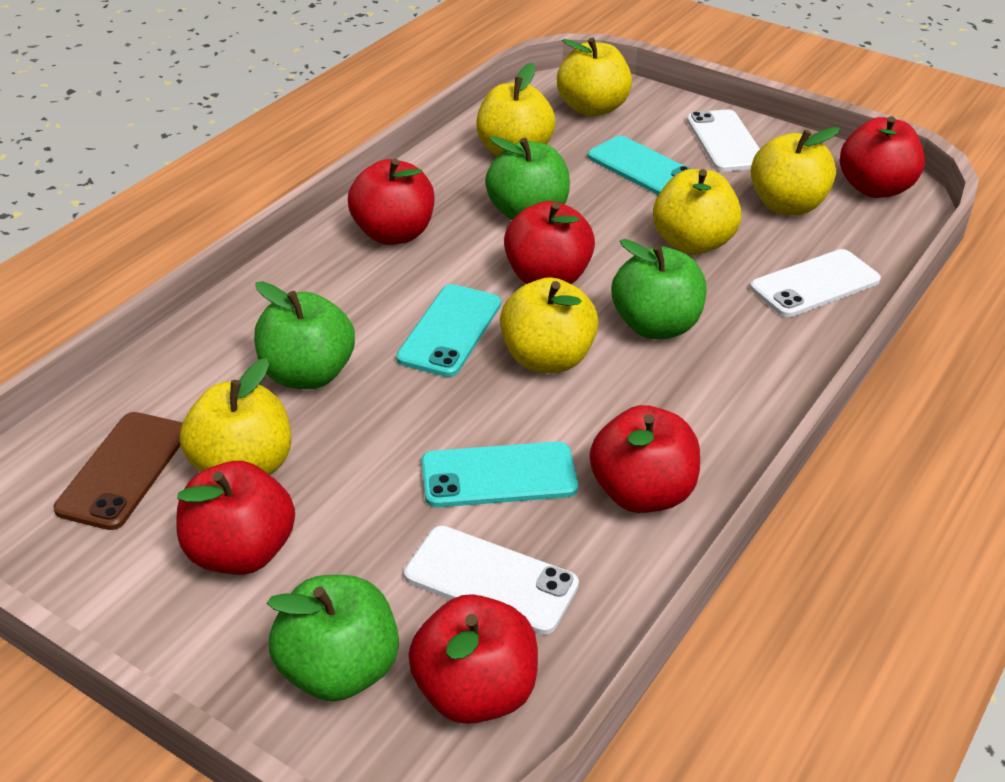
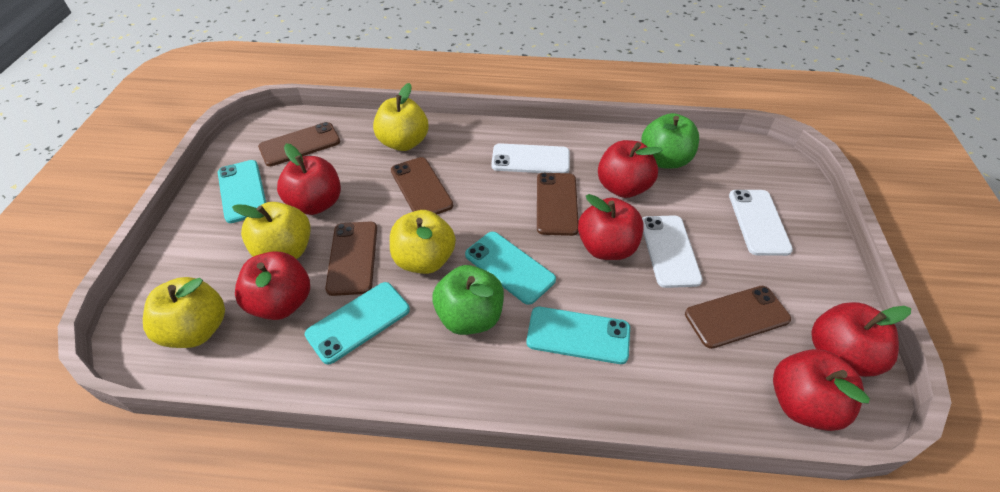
brown phone: [54,412,182,530] = 1 -> [258,122,341,166] [325,221,377,296] [391,157,453,214] [537,173,578,236] [685,286,791,349] = 5
green apple: [254,281,355,389] [267,575,399,702] [485,136,570,220] [612,239,707,339] = 4 -> [432,265,504,335] [642,113,699,169] = 2
turquoise phone: [396,284,501,377] [421,442,578,507] [588,136,691,195] = 3 -> [218,160,266,223] [305,282,410,364] [465,232,556,305] [526,307,630,364] = 4
yellow apple: [180,358,291,475] [476,63,556,156] [500,277,599,373] [557,38,632,117] [653,169,742,255] [751,127,840,215] = 6 -> [143,277,225,348] [232,202,311,259] [373,83,428,151] [390,210,456,274] = 4

